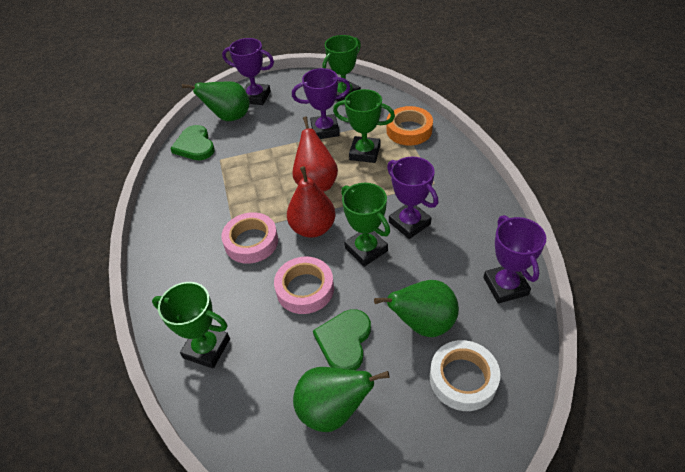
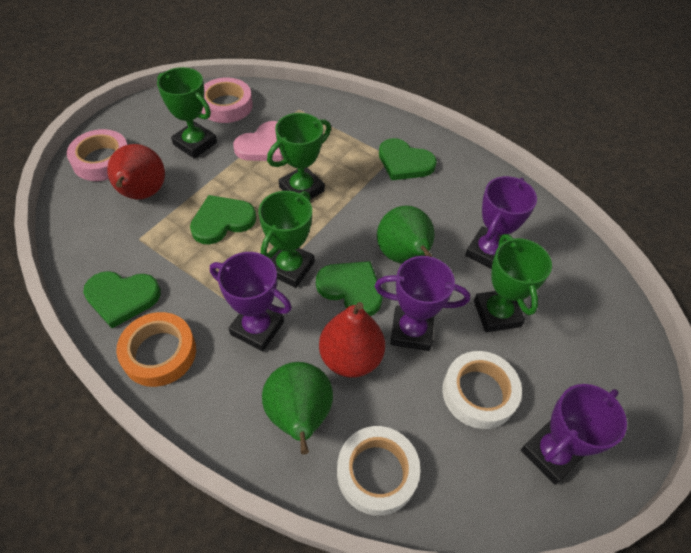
green heart: [170,125,215,160] [313,309,371,370] = 2 -> [83,271,161,328] [190,195,256,244] [316,261,382,316] [379,138,437,180] = 4
green pear: [182,82,250,121] [293,367,389,432] [374,280,459,337] = 3 -> [262,362,333,455] [377,206,435,263] = 2
pink heart: none = 0 -> [233,121,283,161] = 1
white tape: [430,340,500,411] = 1 -> [337,426,420,516] [442,351,522,429] = 2

